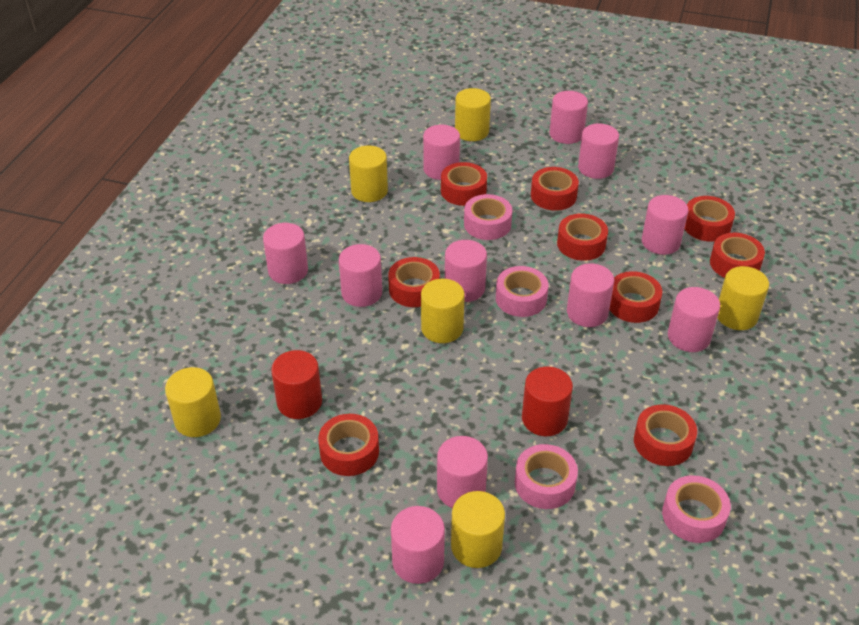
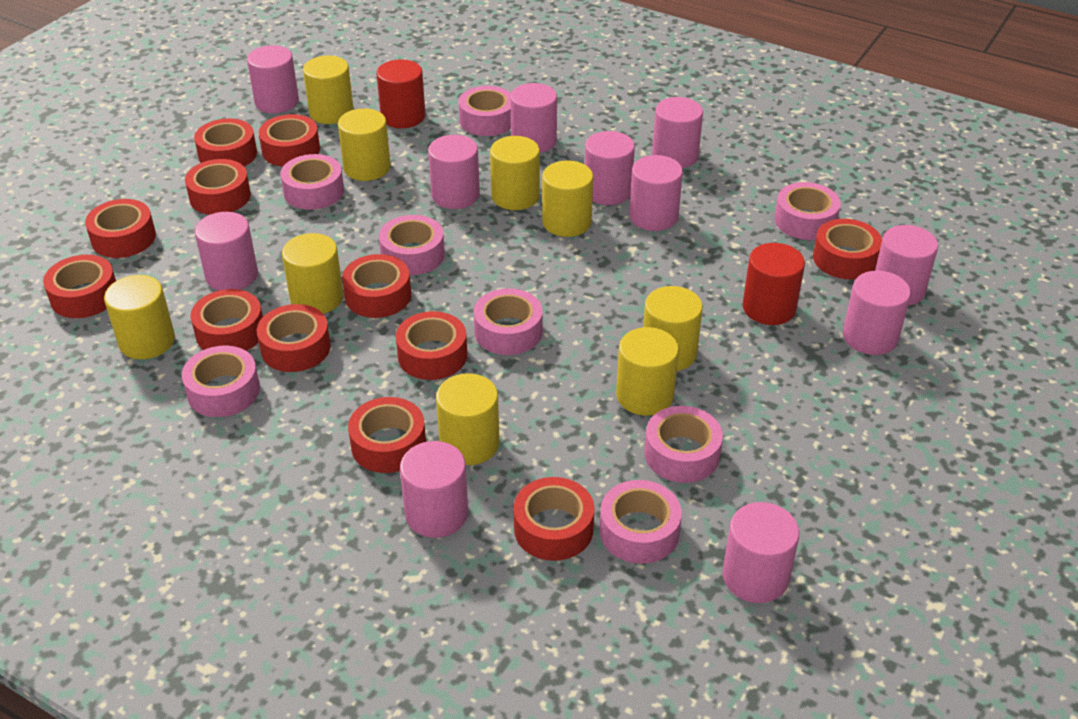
pink tape: [464,194,512,240] [496,266,548,317] [515,444,578,509] [662,475,731,543] = 4 -> [182,346,260,417] [280,154,344,210] [379,215,445,275] [459,86,511,136] [474,288,543,355] [600,480,682,564] [644,406,723,483] [774,182,841,240] = 8
red tape: [318,414,379,476] [388,257,440,307] [441,162,487,206] [531,167,579,211] [557,214,608,261] [609,271,662,323] [634,404,697,466] [685,196,735,242] [710,233,765,278] = 9 -> [43,255,116,318] [85,199,156,258] [185,159,251,215] [191,289,263,351] [194,118,257,166] [257,304,331,372] [259,114,320,166] [342,254,411,318] [348,397,426,473] [396,311,467,380] [513,477,595,561] [813,219,882,279] = 12
yellow cylinder: [165,367,221,437] [349,146,388,202] [421,279,465,343] [451,491,505,568] [455,88,491,141] [718,266,769,330] = 6 -> [104,275,175,359] [282,233,343,314] [303,56,354,124] [338,108,391,181] [436,373,500,465] [490,136,540,210] [542,160,593,237] [616,327,679,416] [643,286,703,371] = 9

